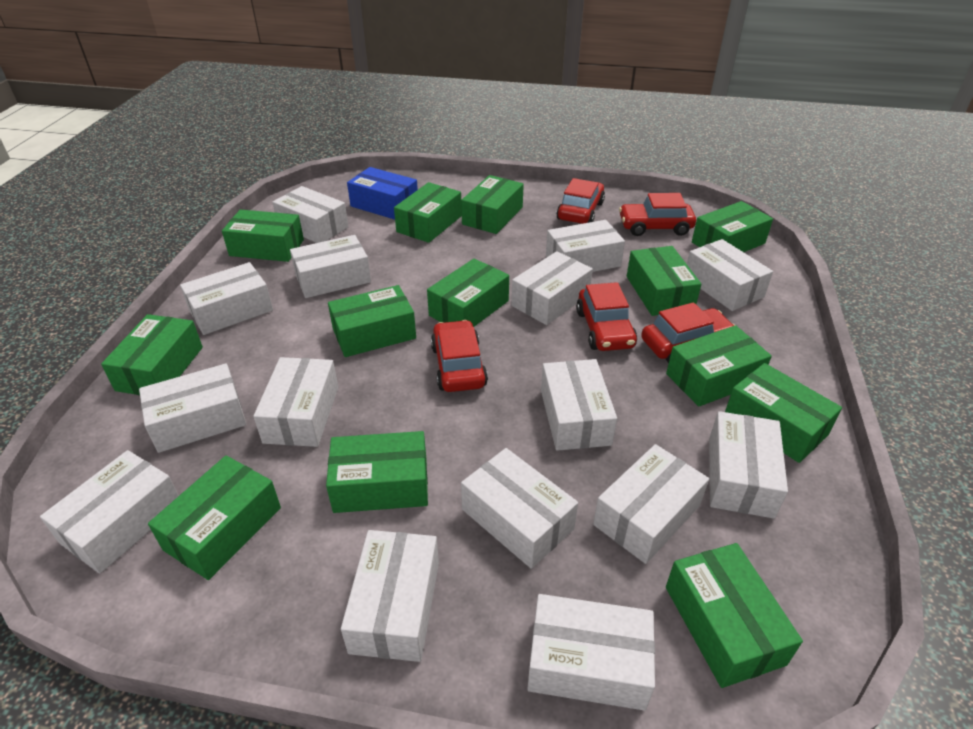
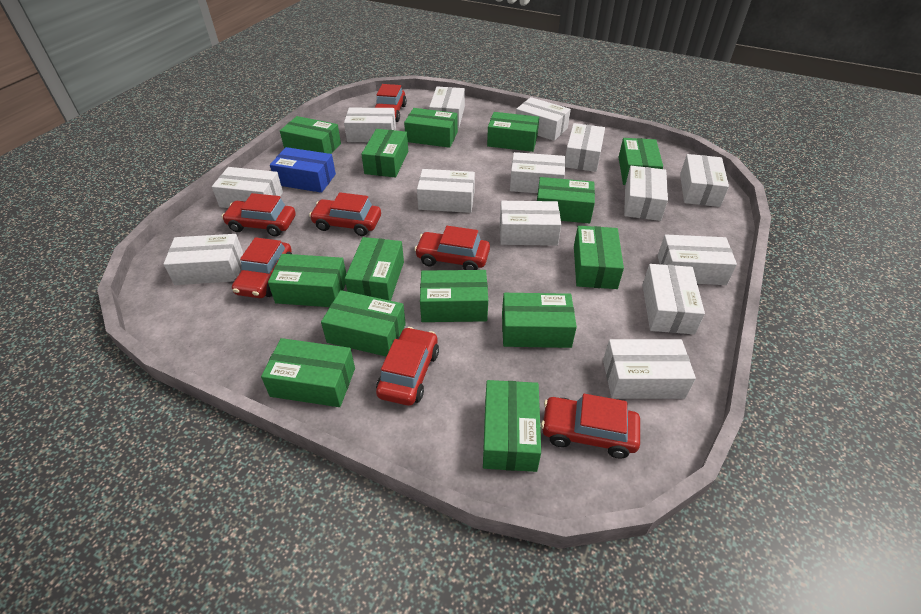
green box: [101,314,203,395] [148,455,281,580] [222,209,304,262] [326,431,428,513] [328,285,416,357] [394,182,462,243] [427,259,509,327] [461,175,524,234] [627,246,702,316] [666,325,772,407] [666,543,803,688] [692,201,773,252] [725,363,842,463] = 13 -> [261,338,355,407] [268,254,346,307] [280,116,341,154] [321,290,406,356] [345,237,404,301] [361,129,408,177] [404,108,458,148] [420,270,488,322] [483,380,541,472] [487,112,539,152] [502,293,577,348] [537,177,595,223] [574,226,624,289] [618,138,663,185] = 14
red car: [431,320,488,392] [556,178,605,224] [576,282,637,351] [619,193,696,236] [641,302,735,363] = 5 -> [222,193,296,236] [232,237,292,298] [309,192,381,236] [375,84,407,122] [376,327,439,406] [414,226,490,270] [541,394,640,459] = 7
white box: [40,450,179,574] [139,363,246,453] [180,262,273,335] [253,357,338,447] [272,186,349,243] [290,235,371,298] [341,530,439,662] [461,448,578,569] [511,251,593,325] [527,594,655,711] [541,359,617,451] [546,220,625,272] [593,444,709,564] [687,239,773,311] [709,411,788,519] = 15 -> [164,234,244,285] [212,167,283,208] [344,108,396,142] [417,169,475,213] [429,87,465,128] [500,201,561,246] [510,152,565,193] [516,97,571,141] [565,123,605,172] [603,339,696,399] [624,166,668,221] [642,264,705,334] [658,235,737,285] [680,154,729,207] = 14

